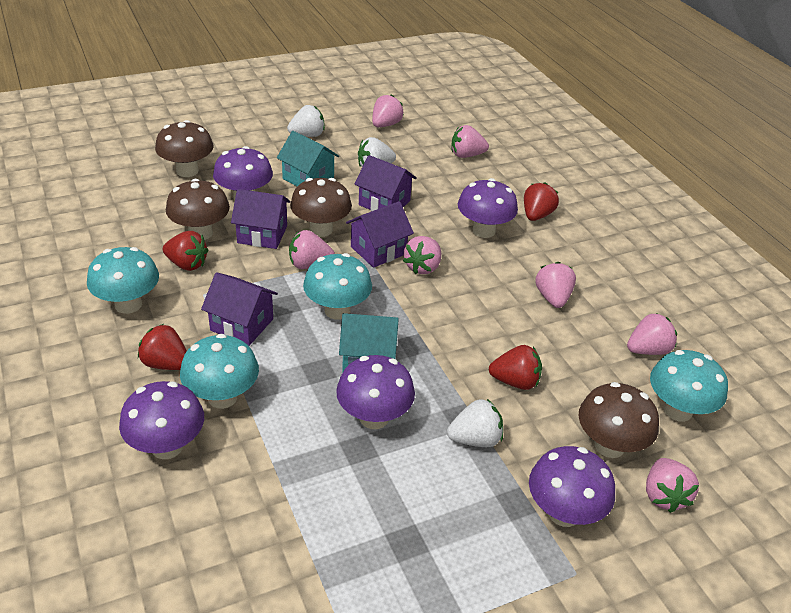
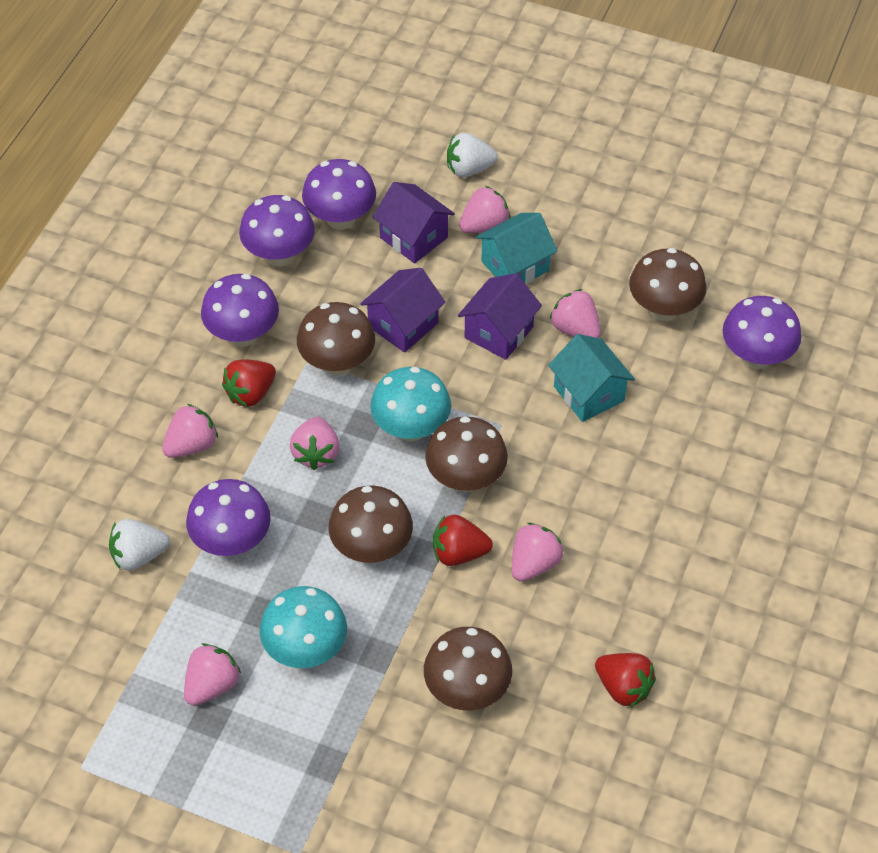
brown mushroom: [155,120,214,177] [166,179,230,240] [290,178,352,237] [579,382,659,458] = 4 -> [297,302,375,375] [329,486,413,563] [424,627,512,711] [425,416,508,492] [629,248,707,321] = 5
pink strawberry: [289,230,335,269] [372,94,404,127] [403,236,441,274] [451,125,489,158] [535,262,576,308] [627,313,677,355] [646,458,699,513] = 7 -> [162,404,218,458] [184,644,241,706] [290,417,340,470] [459,186,510,233] [512,523,564,582] [550,289,601,338] = 6
purple house: [201,272,278,346] [231,189,290,249] [346,201,414,268] [355,155,417,211] = 4 -> [360,268,445,353] [373,182,455,264] [458,273,542,360] = 3
red strawberry: [138,324,187,370] [163,231,208,271] [489,345,542,390] [524,182,559,221] = 4 -> [222,359,276,407] [433,515,493,566] [595,653,656,707] = 3
turquoise mushroom: [87,247,159,314] [180,334,259,409] [303,253,372,320] [650,350,728,422] = 4 -> [259,586,347,668] [370,367,451,441] = 2
white strawberry: [287,105,325,137] [358,137,396,167] [447,399,503,447] = 3 -> [109,519,170,571] [447,133,498,177] = 2

